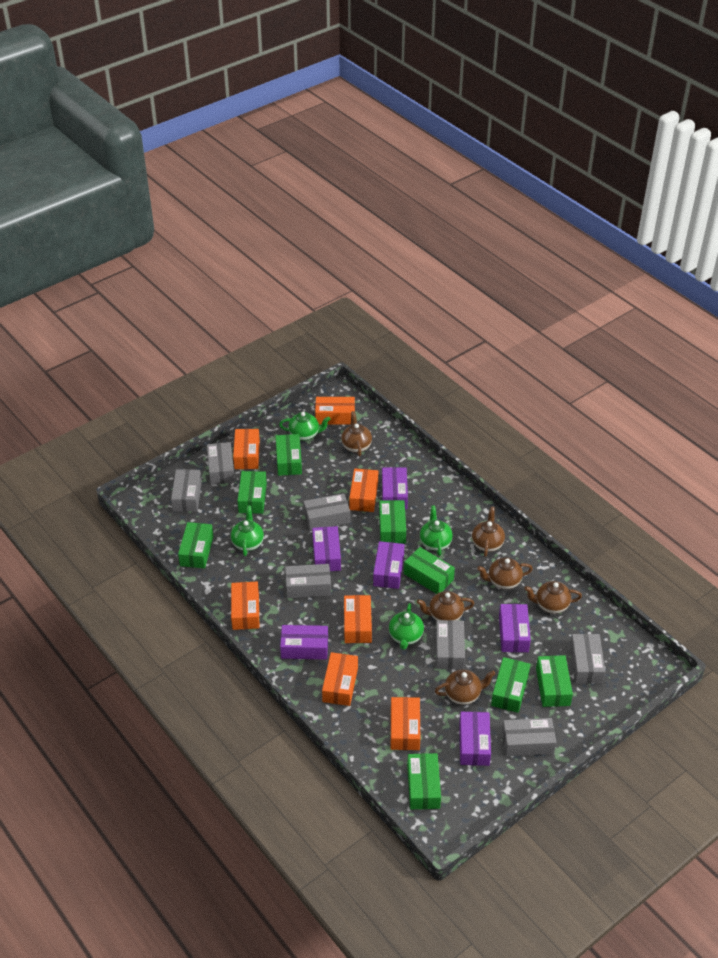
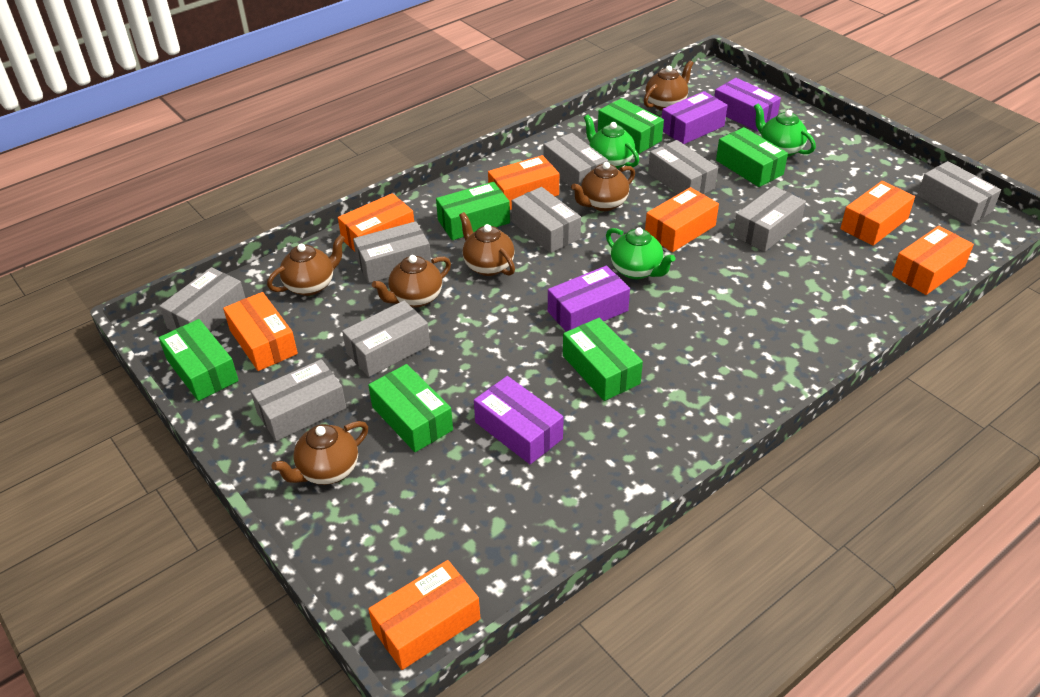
green box: [178,522,214,568] [237,471,267,514] [276,434,302,476] [379,500,406,544] [404,547,455,594] [407,753,441,809] [491,657,530,713] [536,655,573,707] = 8 -> [159,319,239,401] [368,364,453,452] [436,182,510,240] [563,318,643,401] [598,98,664,154] [716,127,788,187] = 6
green teapot: [231,506,264,556] [279,412,330,441] [389,603,424,650] [420,505,453,556] = 4 -> [584,115,639,169] [606,227,675,279] [754,103,816,157] = 3
grey box: [171,469,202,512] [207,442,235,485] [285,564,331,598] [303,493,350,531] [436,620,465,670] [502,718,556,756] [570,634,605,684] = 7 -> [159,267,245,332] [251,359,346,441] [342,300,430,377] [353,221,431,283] [512,187,581,253] [544,133,608,187] [648,140,718,194] [733,186,806,252] [918,161,1001,225] = 9
purple box: [280,625,328,660] [312,526,341,571] [373,541,404,589] [382,467,408,509] [459,712,491,766] [499,604,531,652] = 6 -> [474,376,564,464] [548,266,630,332] [662,91,728,144] [714,78,781,131] = 4

